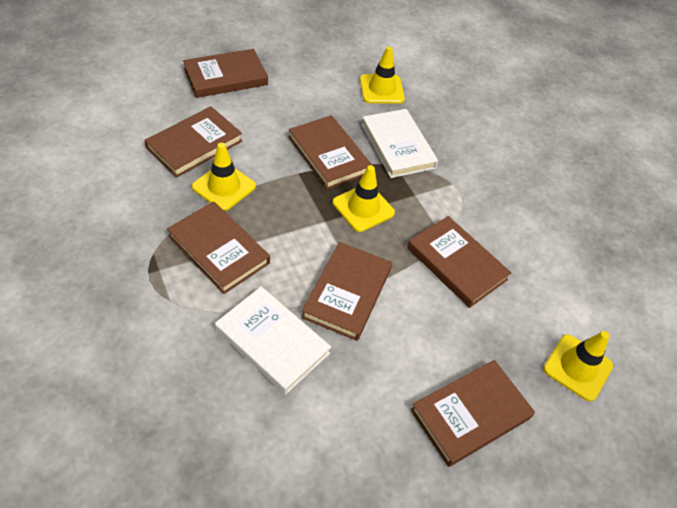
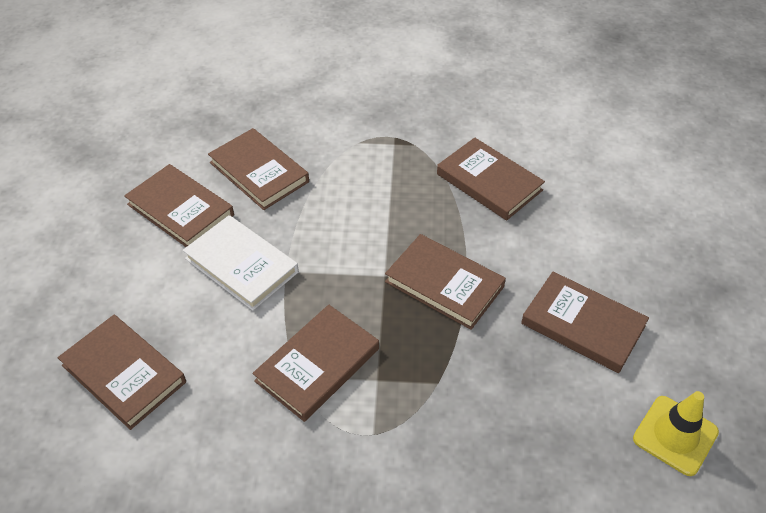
white book: [215,286,331,395] [361,109,438,178] = 2 -> [183,215,299,311] = 1
yellow traffic cone: [192,143,256,211] [333,165,395,232] [360,46,405,104] [543,331,613,401] = 4 -> [633,391,719,476] = 1

